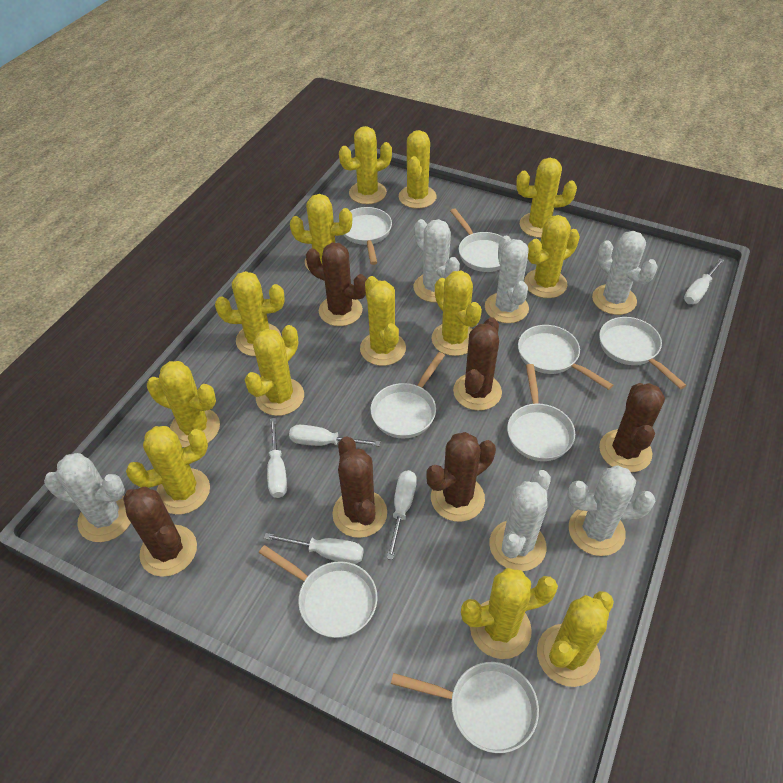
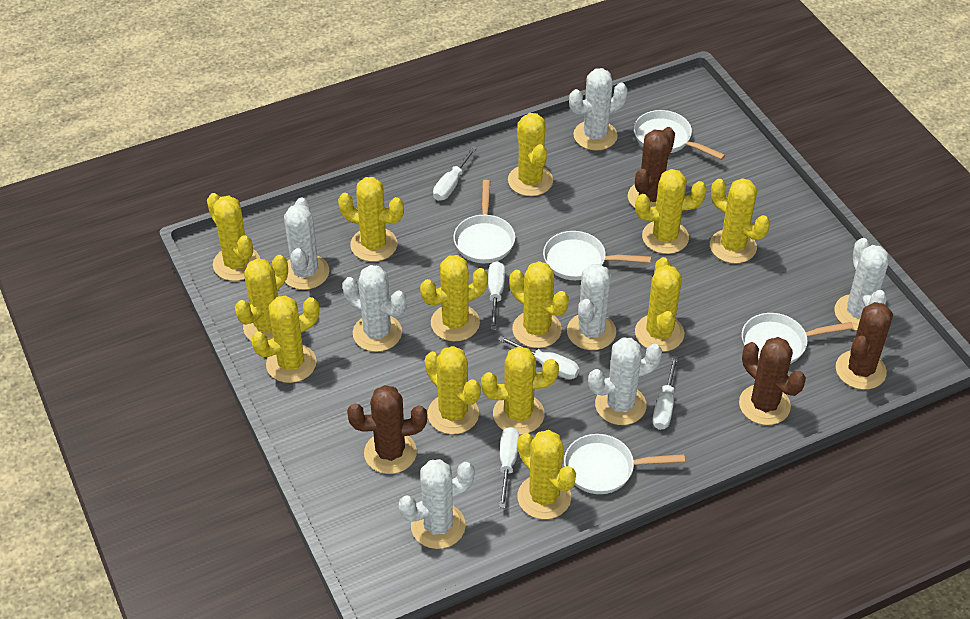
brown cactus: [123,487,197,577] [306,243,367,326] [332,436,387,538] [427,432,496,522] [453,317,502,411] [599,383,665,472] = 6 -> [347,385,427,474] [628,127,675,208] [739,337,806,425] [836,302,893,390] = 4
white cactus: [44,453,131,542] [414,219,460,302] [485,236,529,323] [489,470,551,571] [567,465,656,556] [592,231,658,315] = 6 -> [284,198,329,290] [343,265,407,352] [399,459,475,549] [567,264,616,350] [569,68,628,151] [588,338,662,425] [834,238,889,331] = 7
white pan: [259,545,377,638] [344,207,392,265] [370,352,445,439] [391,662,539,753] [450,208,503,272] [507,364,575,461] [518,325,613,390] [599,317,687,389] = 8 -> [453,180,515,263] [543,231,651,280] [564,434,685,494] [634,110,725,160] [742,313,853,364] = 5

